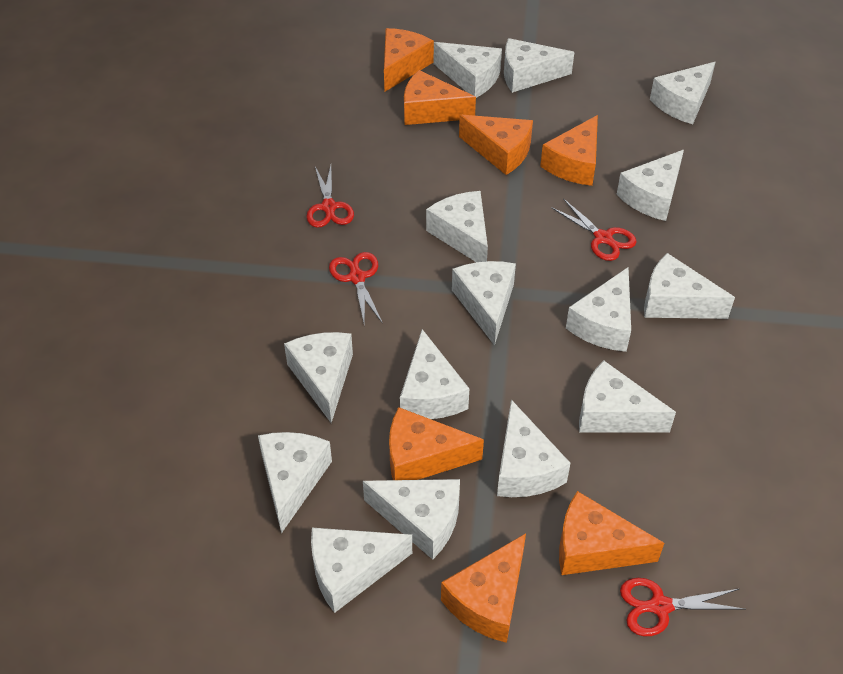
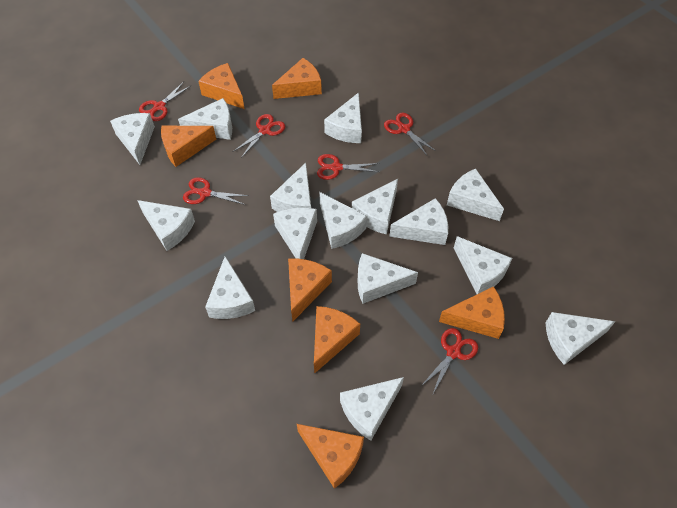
red scissors: [306,165,354,228] [329,252,383,327] [551,198,637,261] [620,578,745,636] = 4 -> [139,82,192,121] [183,177,249,205] [232,114,285,158] [317,154,379,180] [384,112,436,155] [420,328,478,393] = 6

